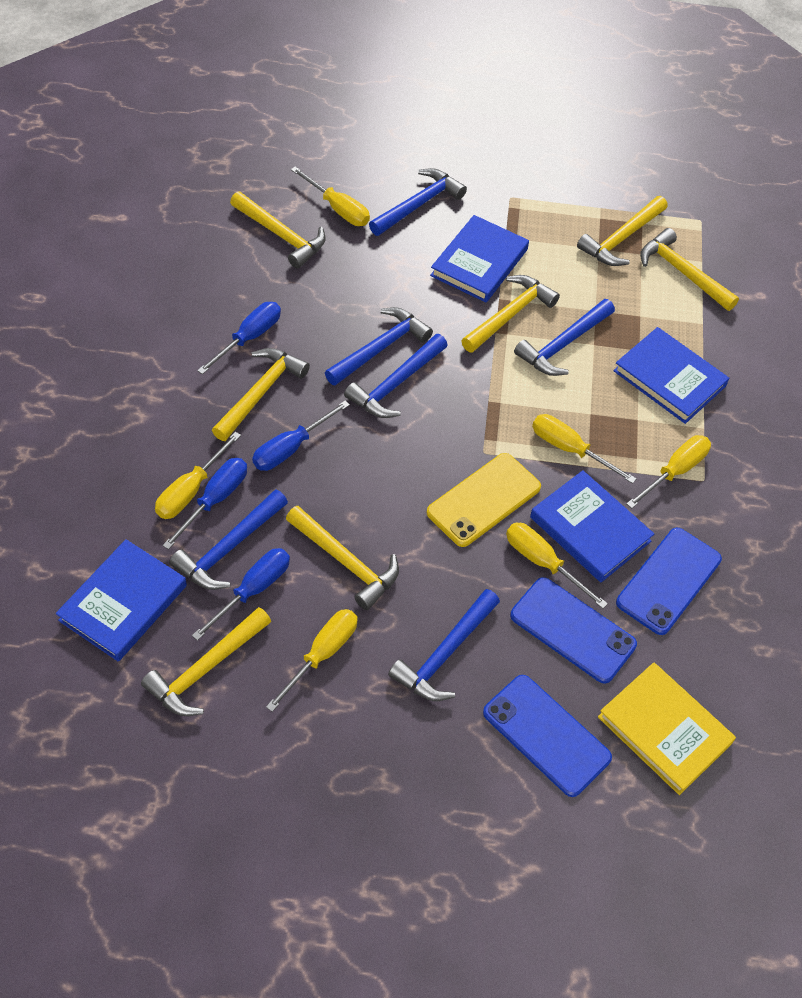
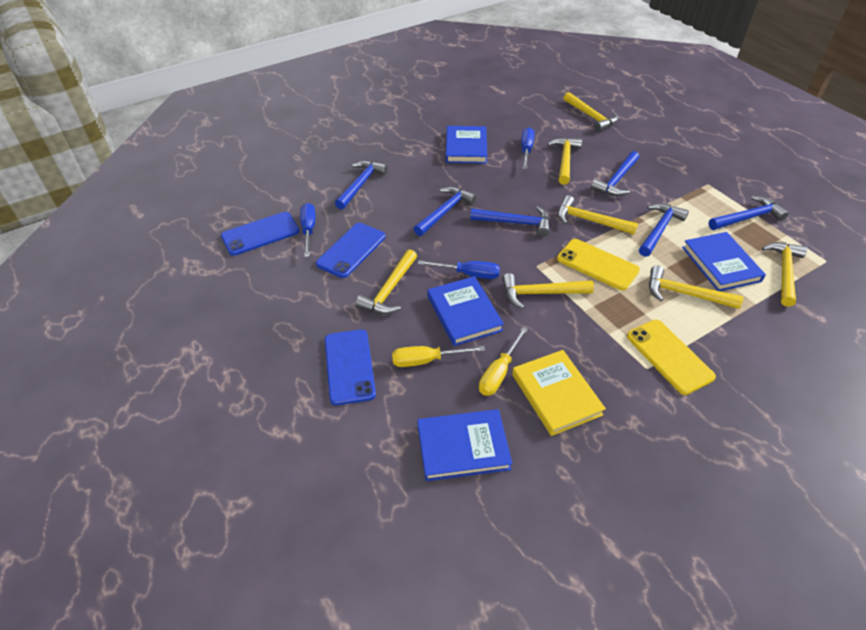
blue screwdriver: [163,458,247,550] [192,548,290,641] [197,302,281,375] [252,400,350,471] = 4 -> [300,203,315,257] [418,260,500,279] [521,127,535,169] = 3
yellow phone: [427,453,541,547] = 1 -> [557,239,640,291] [627,320,716,395] = 2
yellow screwdriver: [155,432,241,519] [266,609,358,712] [291,167,370,226] [506,523,608,609] [532,414,637,484] [626,435,711,509] = 6 -> [392,346,485,367] [479,327,528,396] = 2

